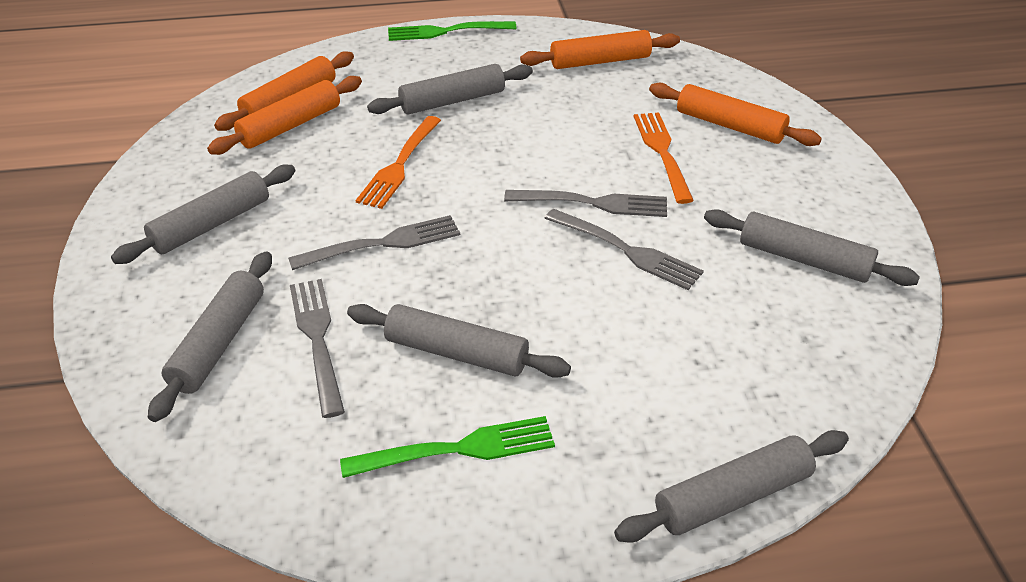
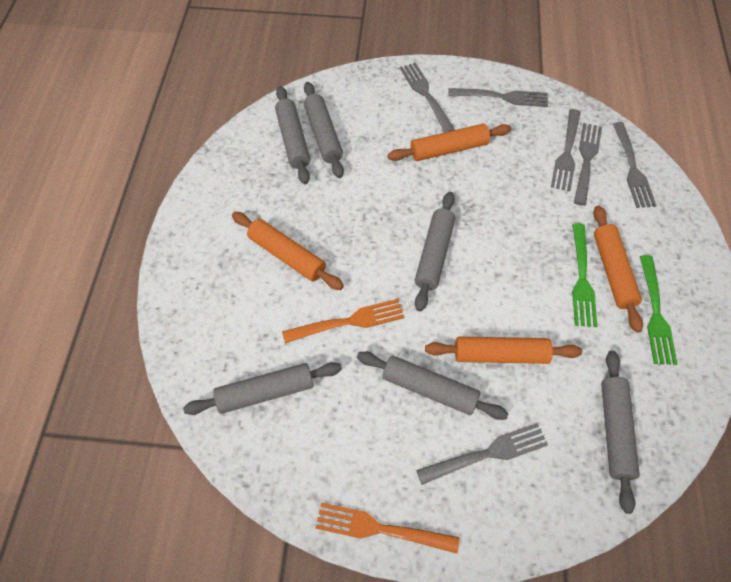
grey fork: [288,215,460,270] [290,279,345,418] [504,190,667,217] [544,209,704,290] = 4 -> [400,62,455,132] [416,423,548,485] [448,88,548,107] [551,109,581,191] [574,123,602,206] [613,122,657,208] = 6

